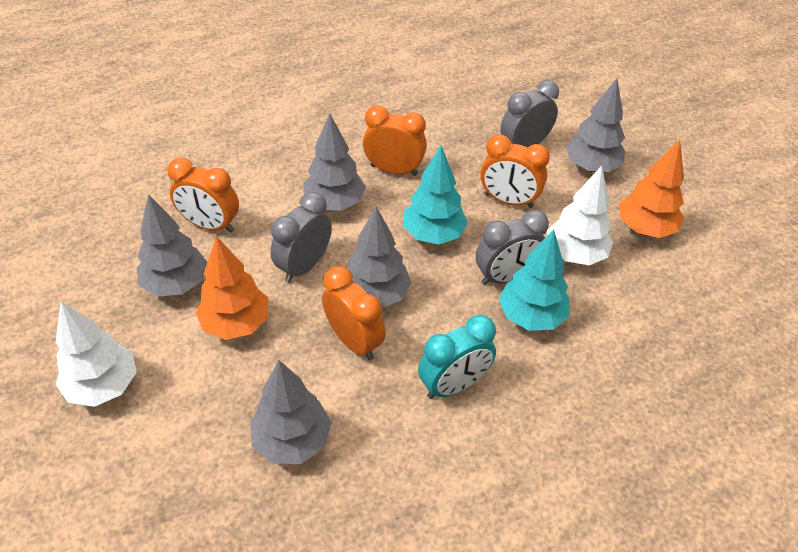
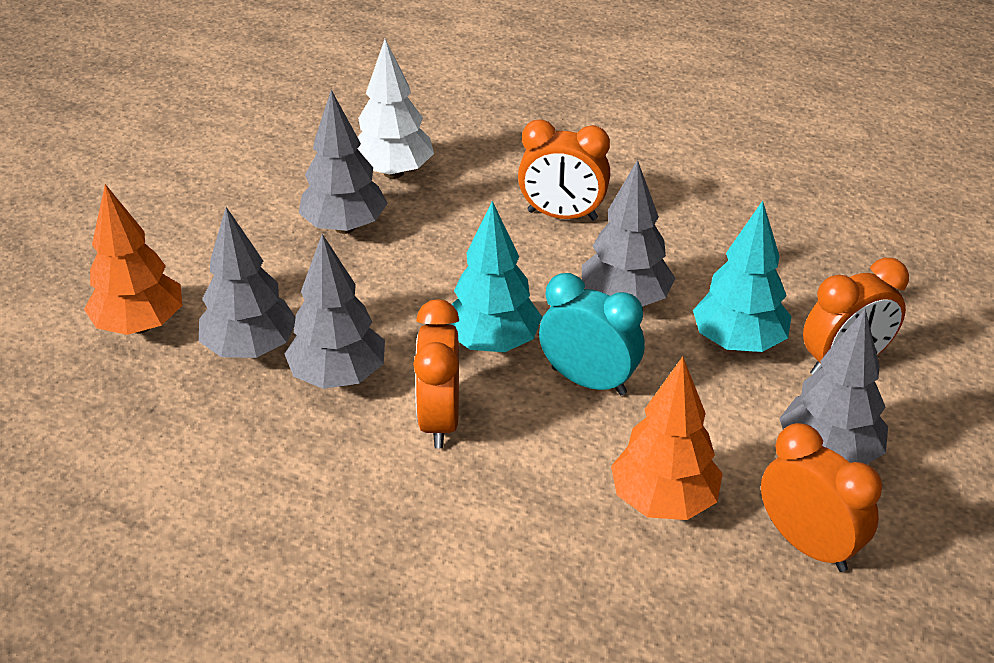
grey clock: [270,192,332,282] [476,210,549,285] [500,80,559,147] = 3 -> none = 0
white tree: [55,301,137,407] [547,166,613,265] = 2 -> [358,39,434,179] = 1

